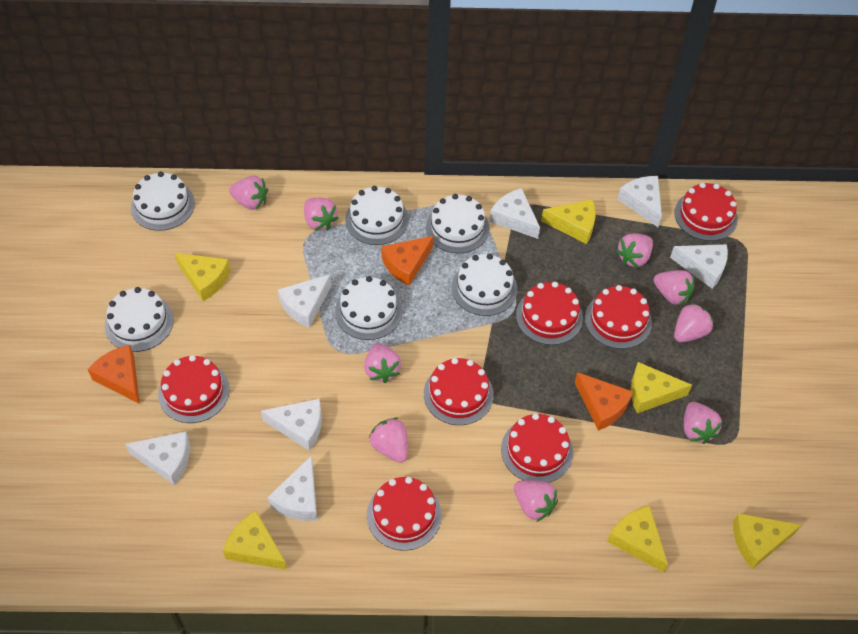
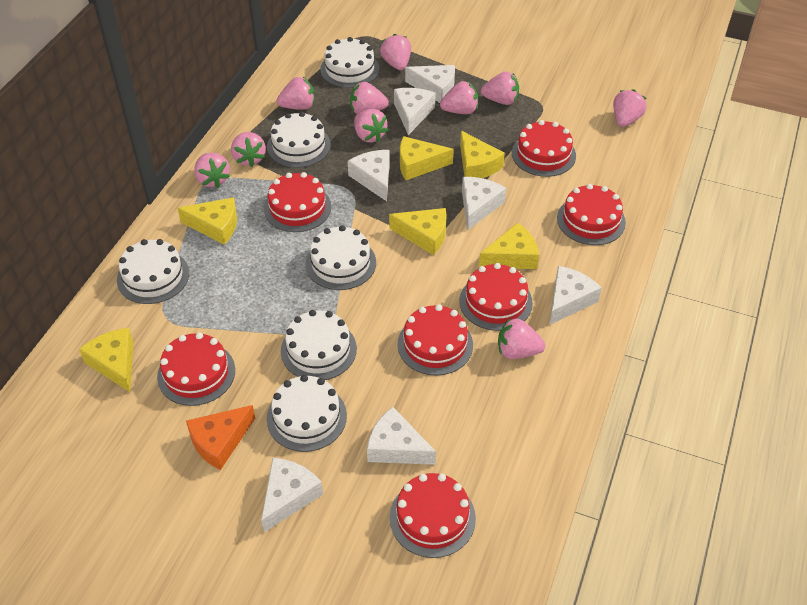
orange cheese: [87,345,140,404] [381,236,433,286] [575,372,633,431] = 3 -> [186,405,255,470] = 1
pink strawberry: [229,176,268,210] [304,198,339,231] [364,343,401,383] [369,418,408,463] [514,480,558,522] [616,233,653,268] [653,270,694,305] [674,302,714,342] [684,402,722,444] = 9 -> [194,153,230,188] [231,132,266,167] [277,77,315,110] [350,82,389,114] [354,109,388,142] [380,34,411,70] [440,81,478,114] [481,71,519,105] [498,318,546,359] [613,89,647,127] = 10

